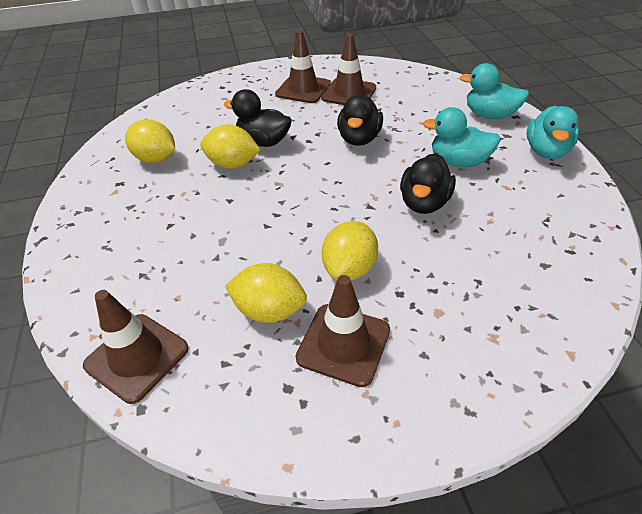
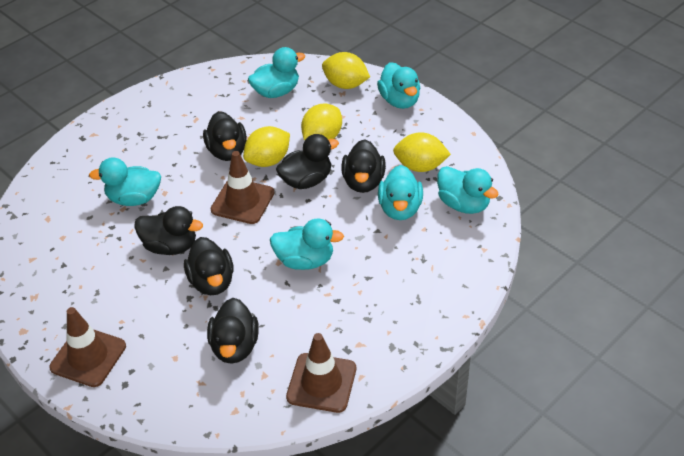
black duck: [224,89,292,147] [337,95,383,146] [400,153,456,214] = 3 -> [134,206,203,255] [184,237,234,295] [203,111,247,161] [207,298,259,364] [276,134,339,189] [341,139,386,193] = 6
brown traffic cone: [83,290,189,404] [275,30,330,103] [296,275,390,387] [321,33,376,105] = 4 -> [49,307,126,387] [210,151,274,224] [286,333,356,413] = 3
turquoise duck: [423,107,501,167] [460,63,529,119] [527,106,579,159] = 3 -> [89,158,161,206] [248,47,305,98] [270,218,344,270] [377,62,420,109] [378,165,423,220] [437,166,499,214] = 6

